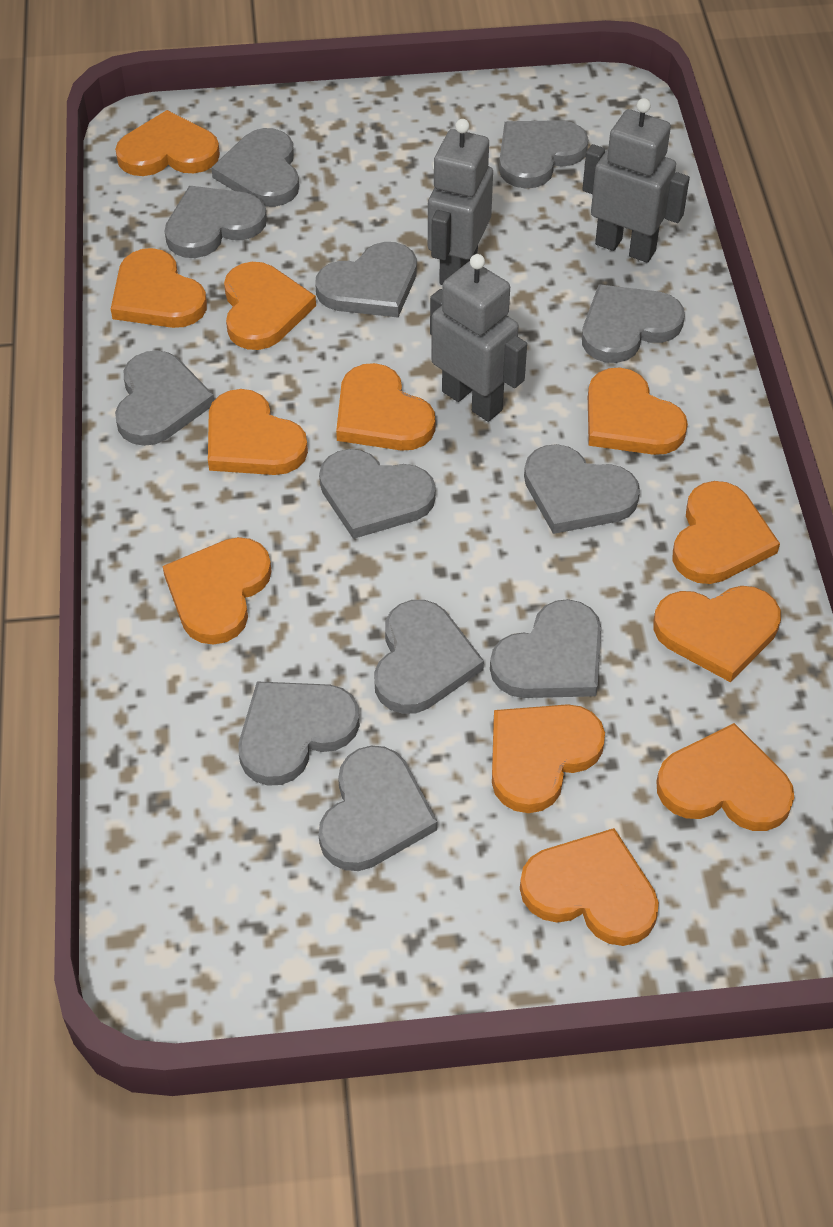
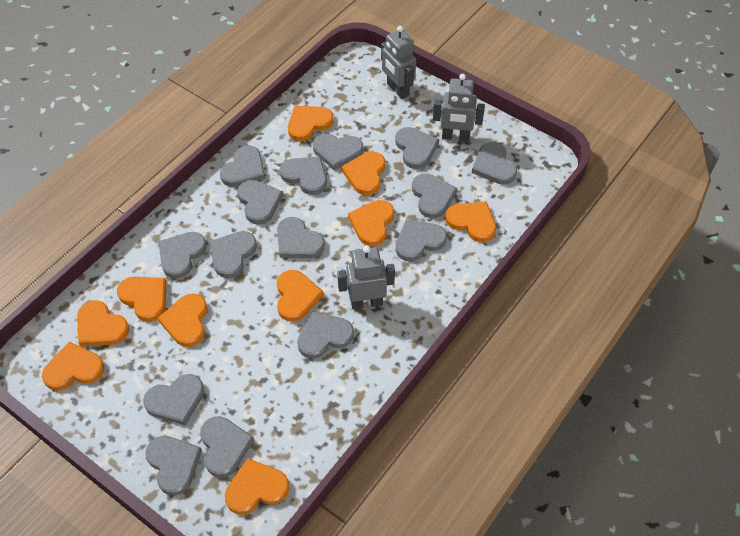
grey heart: [115,350,214,446] [165,186,267,258] [211,128,299,207] [239,681,360,786] [315,242,417,317] [319,449,436,539] [319,746,437,871] [374,600,484,714] [490,599,601,698] [499,120,588,189] [524,444,640,534] [582,284,685,363] = 12 -> [143,374,204,425] [145,436,202,496] [158,232,207,279] [200,416,254,477] [209,231,257,278] [220,146,265,187] [237,180,283,224] [277,217,325,258] [280,156,327,195] [297,311,354,359] [313,134,363,170] [395,127,439,169] [396,219,447,262] [412,173,457,218] [472,142,517,185] = 15
orange heart: [111,248,207,328] [115,110,220,176] [163,537,272,645] [208,389,308,475] [224,262,316,350] [336,363,435,451] [492,704,605,813] [520,828,659,946] [588,368,688,455] [653,586,781,682] [656,723,794,831] [673,481,780,584] = 12 -> [42,342,105,391] [77,300,129,346] [117,277,166,322] [158,293,207,347] [225,458,289,515] [277,270,324,322] [288,106,334,141] [341,152,385,195] [348,200,394,246] [446,202,496,242] = 10

